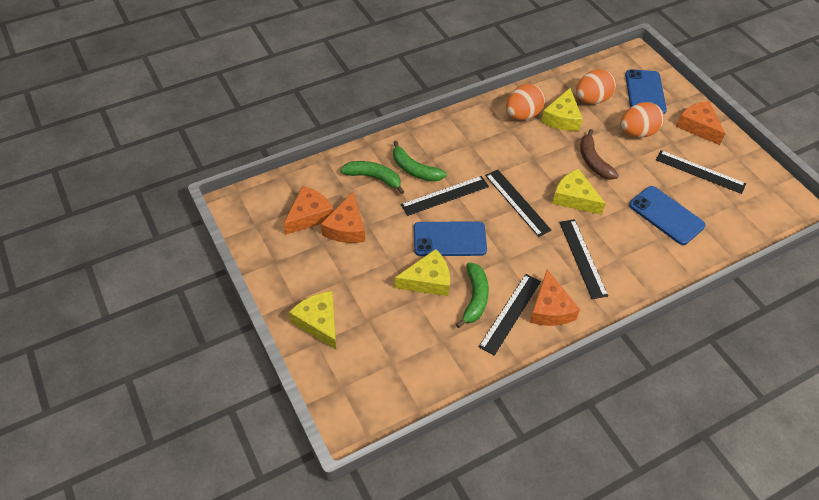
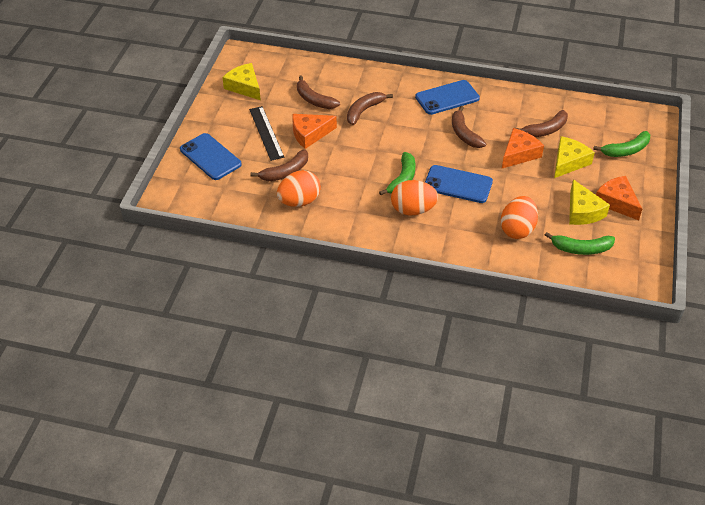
black ruler: [401,176,489,216] [479,274,541,356] [485,170,552,237] [559,219,608,299] [656,150,746,194] = 5 -> [249,106,284,161] = 1
brown banana: [580,129,619,180] = 1 -> [250,149,308,181] [297,75,340,109] [347,92,393,125] [452,106,486,148] [515,110,568,137] = 5
orange cheese: [284,186,334,235] [321,192,365,243] [530,269,580,326] [676,101,726,145] = 4 -> [292,114,337,149] [502,128,544,168] [596,176,642,220] = 3
yellow cheese: [289,291,336,350] [395,249,450,296] [541,88,583,131] [552,169,606,215] = 4 -> [222,63,260,100] [554,136,595,178] [569,179,610,225] = 3

